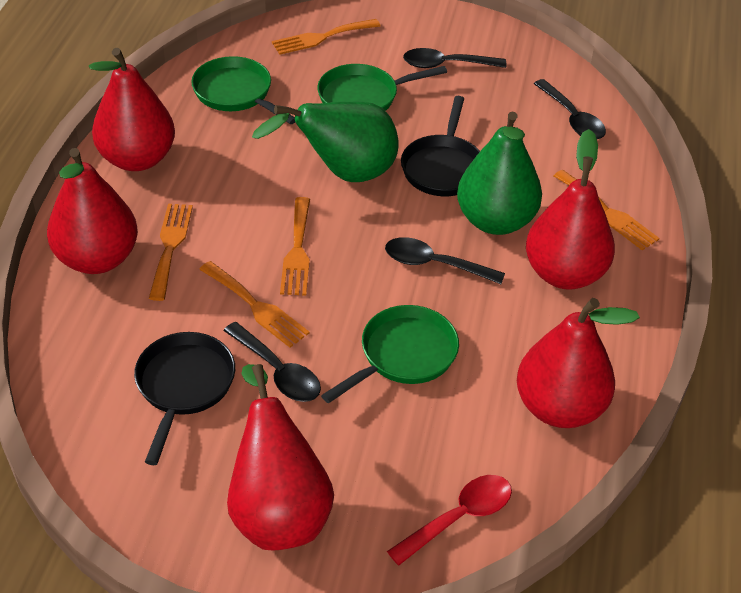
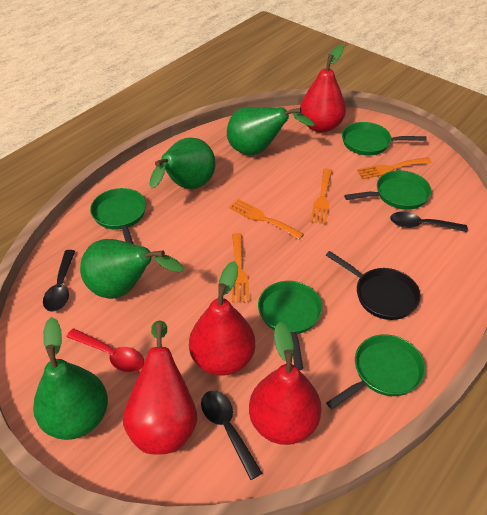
black pan: [134,332,235,465] [401,96,480,196] = 2 -> [326,251,421,320] = 1
black spoon: [223,322,321,402] [385,237,505,284] [403,48,506,68] [534,79,606,139] = 4 -> [43,250,75,312] [201,390,262,480] [390,212,468,232] = 3
green pan: [191,56,295,124] [317,64,447,111] [321,305,459,403] = 3 -> [90,188,146,244] [258,281,323,370] [326,334,425,409] [342,122,427,156] [344,170,431,210] = 5
green pear: [252,102,399,182] [457,111,542,235] = 2 -> [33,317,108,440] [80,239,184,299] [149,137,216,189] [227,107,315,155] = 4
orange fork: [149,204,193,301] [199,261,310,348] [272,19,380,55] [280,197,310,295] [554,170,660,250] = 5 -> [229,199,304,240] [231,233,250,303] [310,169,332,224] [357,157,431,179] = 4
red pear: [47,148,138,274] [89,48,175,171] [227,364,334,550] [517,298,640,428] [526,129,615,290] = 5 -> [123,320,197,455] [189,261,255,376] [249,322,322,445] [300,44,346,133] = 4

